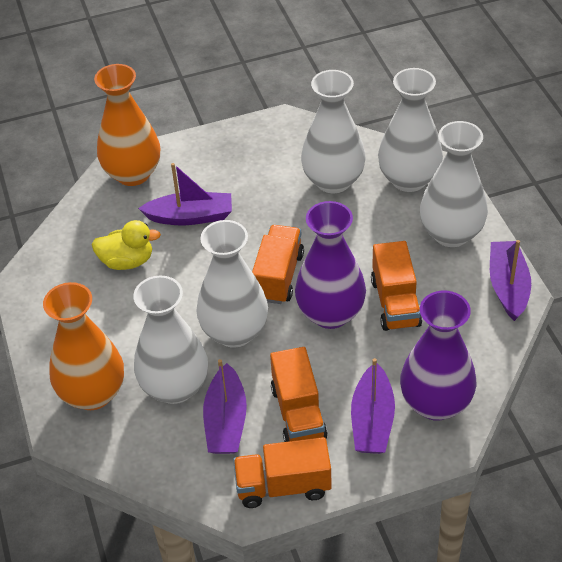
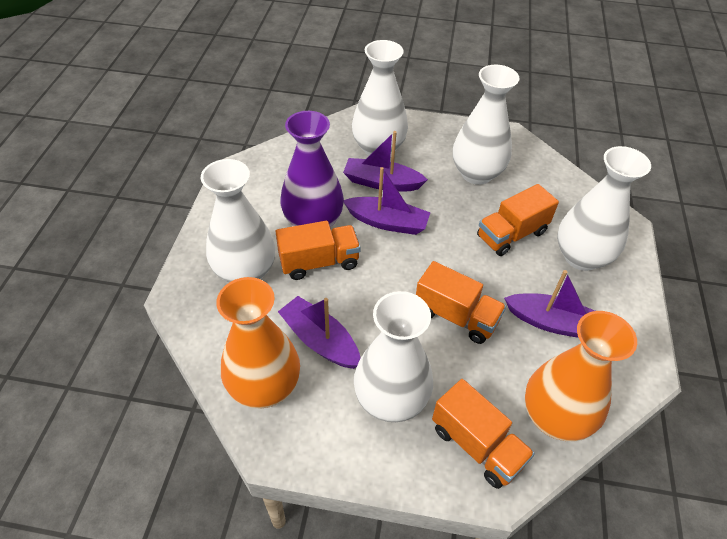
purple vase: [295,201,366,329] [400,291,477,421] = 2 -> [280,111,344,227] = 1
yellow duck: [92,220,161,270] = 1 -> none = 0

